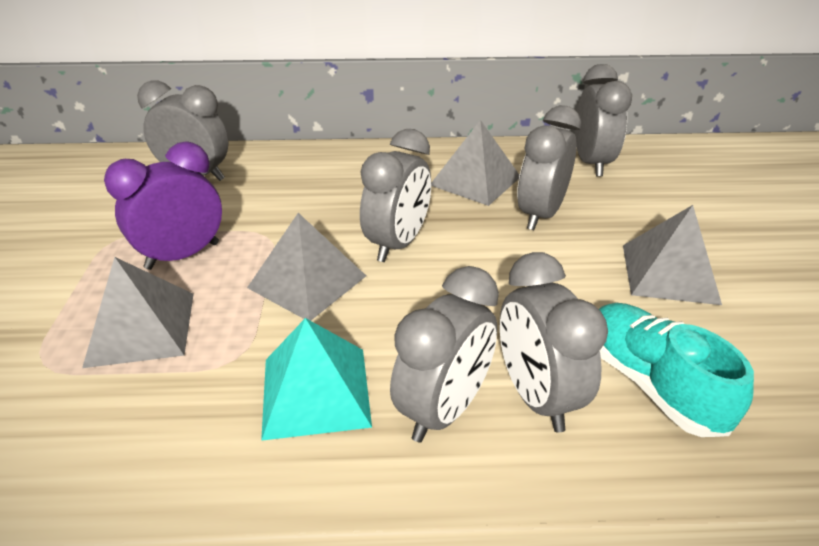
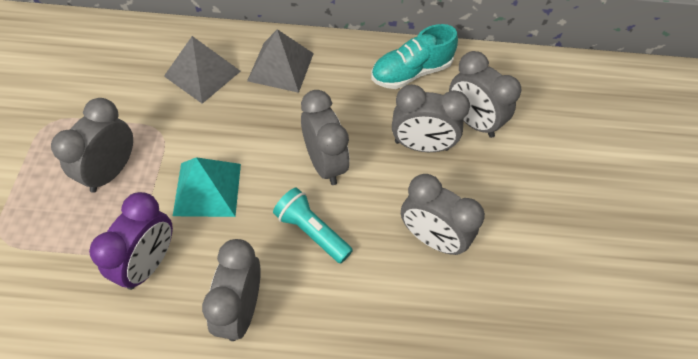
grey pyramid: [82,257,194,368] [247,213,366,321] [431,120,519,206] [623,205,722,305] = 4 -> [164,36,241,104] [247,29,314,93] = 2
turquoise flashlight: none = 0 -> [273,187,353,264] = 1

